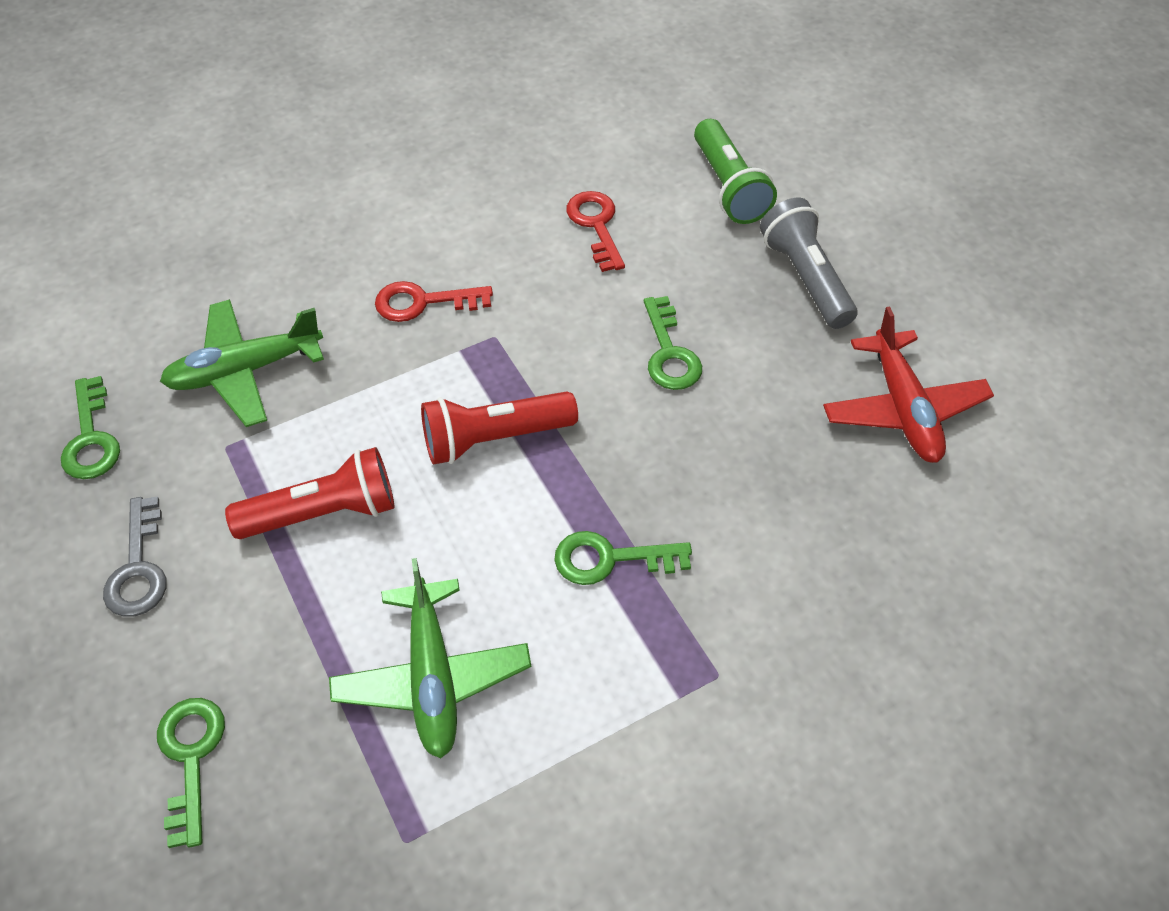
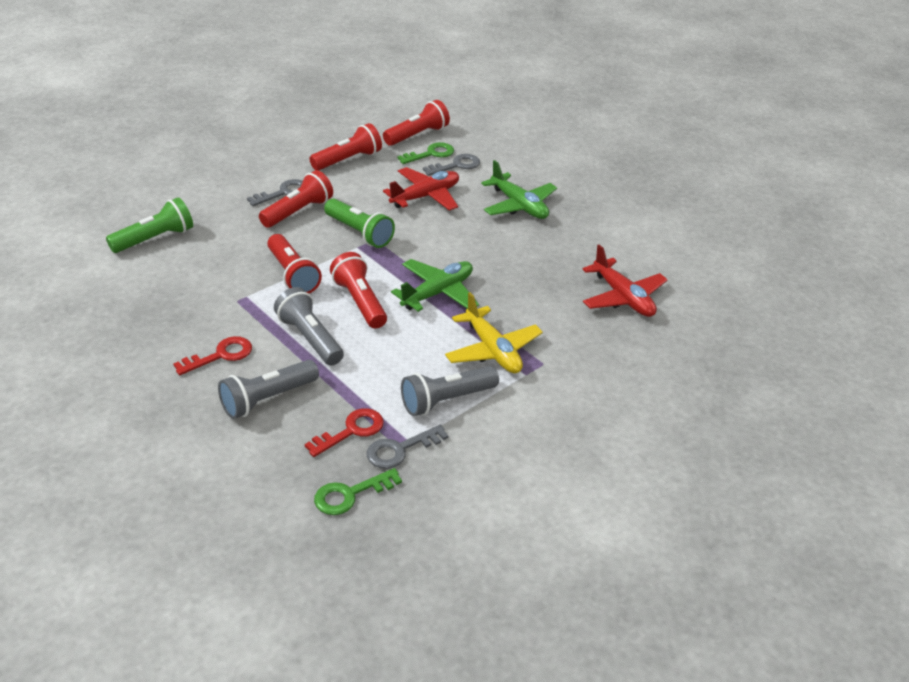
green flashlight: [694,119,777,224] = 1 -> [106,197,193,253] [324,199,395,248] = 2
green key: [61,376,120,479] [157,698,225,848] [554,531,692,585] [644,296,702,390] = 4 -> [314,468,402,515] [398,142,454,164] = 2
grey flashlight: [760,198,857,329] = 1 -> [218,360,319,419] [274,287,344,365] [401,366,499,416] = 3
grey key: [103,496,167,617] = 1 -> [247,179,303,206] [367,425,449,469] [423,154,480,176] = 3
red flashlight: [225,447,394,539] [421,391,578,465] = 2 -> [259,170,333,228] [267,234,322,294] [309,123,382,171] [330,252,387,328] [383,100,450,146] = 5
red plane: [823,306,994,463] = 1 -> [383,167,459,211] [582,244,668,317] = 2
yellow plane: none = 0 -> [445,292,543,373] = 1

